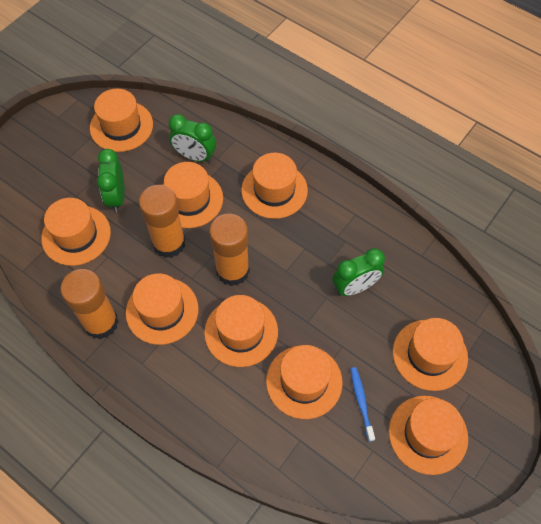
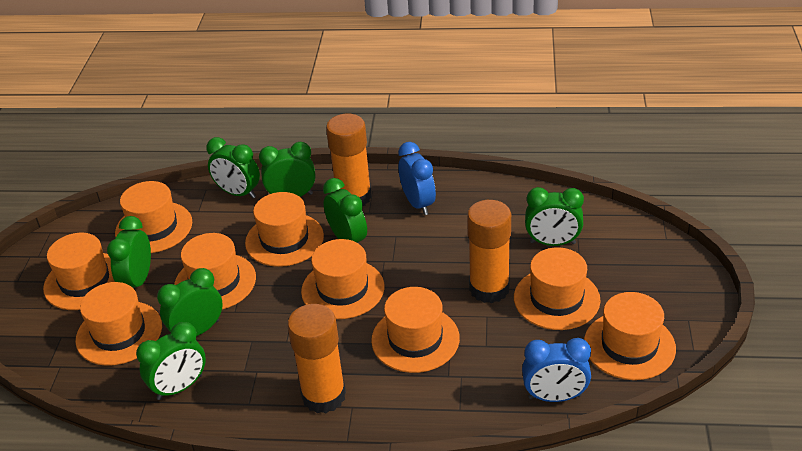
blue clock: none = 0 -> [398,142,436,215] [522,338,591,402] = 2
blue toothbrush: [350,367,375,442] = 1 -> none = 0
green clock: [97,149,125,212] [169,114,216,163] [333,248,385,296] = 3 -> [107,216,151,289] [136,322,206,400] [157,268,223,336] [206,137,260,199] [259,142,315,197] [323,178,367,244] [525,187,584,246] = 7

